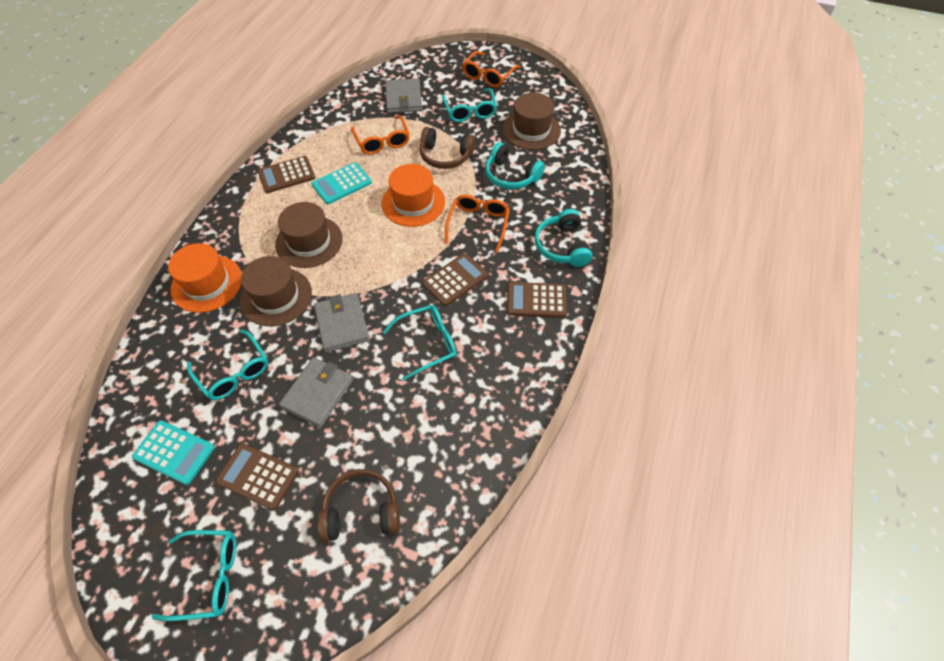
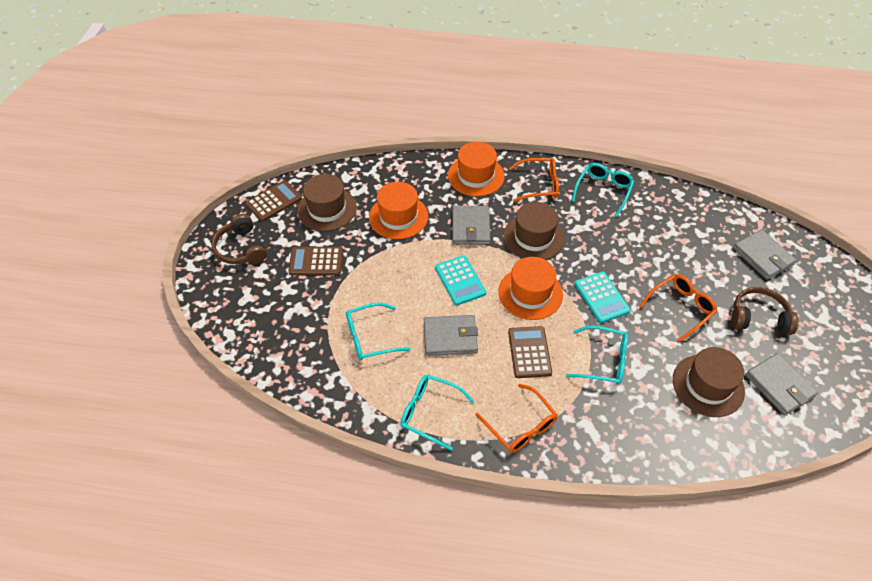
brown calculator: [216,443,299,510] [258,156,315,193] [422,253,488,306] [507,282,567,318] = 4 -> [245,180,302,222] [288,247,343,275] [508,326,552,378] = 3
grey wallet: [279,357,353,427] [314,293,370,352] [385,79,422,113] = 3 -> [424,315,478,356] [452,206,490,245] [733,230,797,280] [745,353,818,416] = 4
orange hat: [168,243,242,313] [381,164,445,227] = 2 -> [369,182,428,239] [448,142,505,196] [498,257,563,320] = 3
turquoise headphones: [485,142,545,189] [534,209,593,267] = 2 -> none = 0

